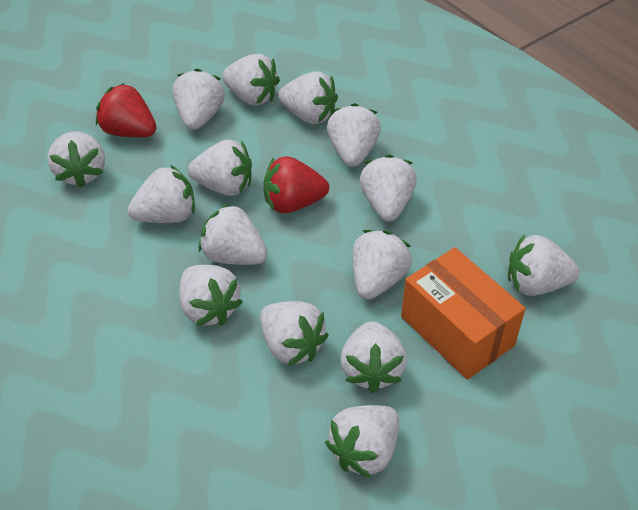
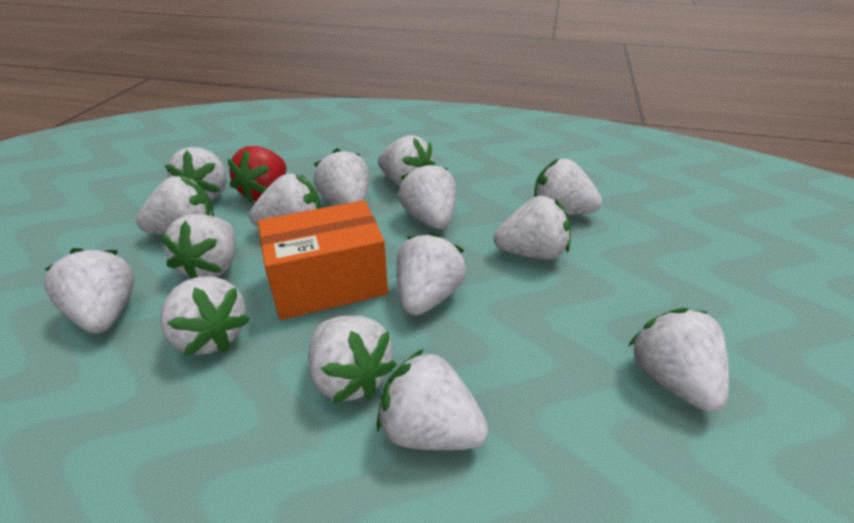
red strawberry: [96,83,156,137] [263,156,329,213] = 2 -> [227,146,286,203] = 1

